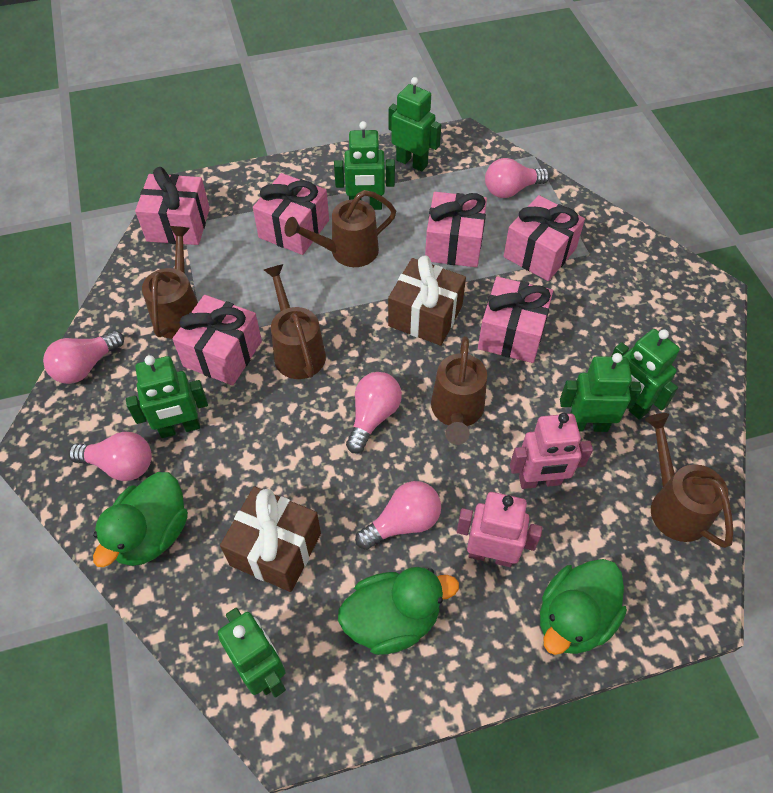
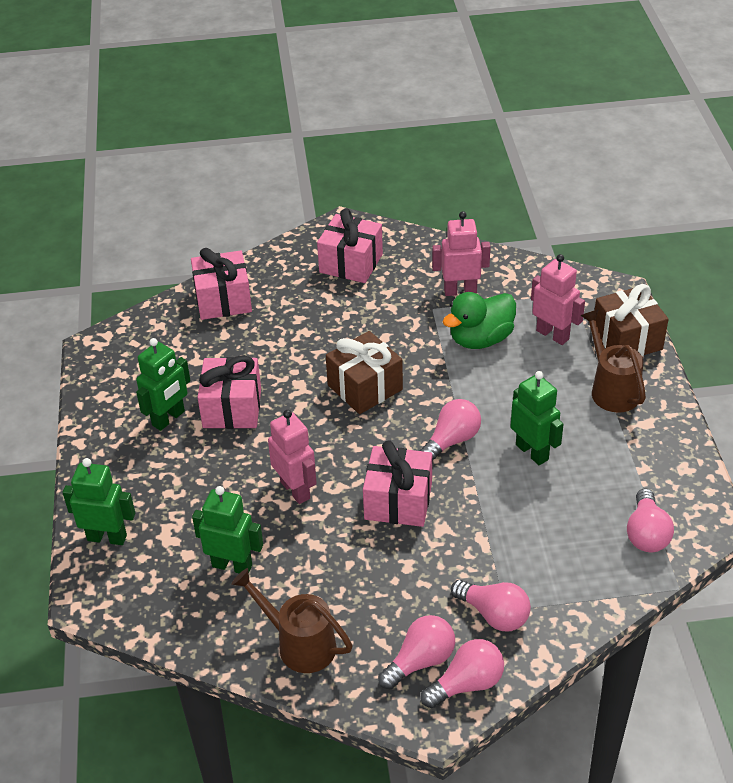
brown watering can: [142,226,198,339] [264,264,326,379] [285,190,396,267] [431,336,487,445] [645,413,734,548] = 5 -> [231,568,353,673] [580,309,646,413] = 2
green duck: [93,472,188,567] [338,567,459,655] [540,559,627,655] = 3 -> [443,292,516,349] = 1
green robot: [126,355,208,438] [218,608,286,698] [334,121,395,210] [389,77,441,172] [560,353,641,432] [611,329,680,420] = 6 -> [63,458,135,545] [136,338,191,431] [192,486,263,573] [511,371,564,465] = 4
pink gift: [135,167,210,245] [172,295,262,385] [253,173,329,255] [425,192,487,267] [478,277,553,363] [504,195,585,281] = 6 -> [191,248,252,320] [197,355,261,429] [317,209,383,283] [363,440,432,527] = 4
pink robot: [457,492,542,567] [510,413,593,489] = 2 -> [268,410,317,504] [432,211,491,296] [531,254,585,345] = 3

